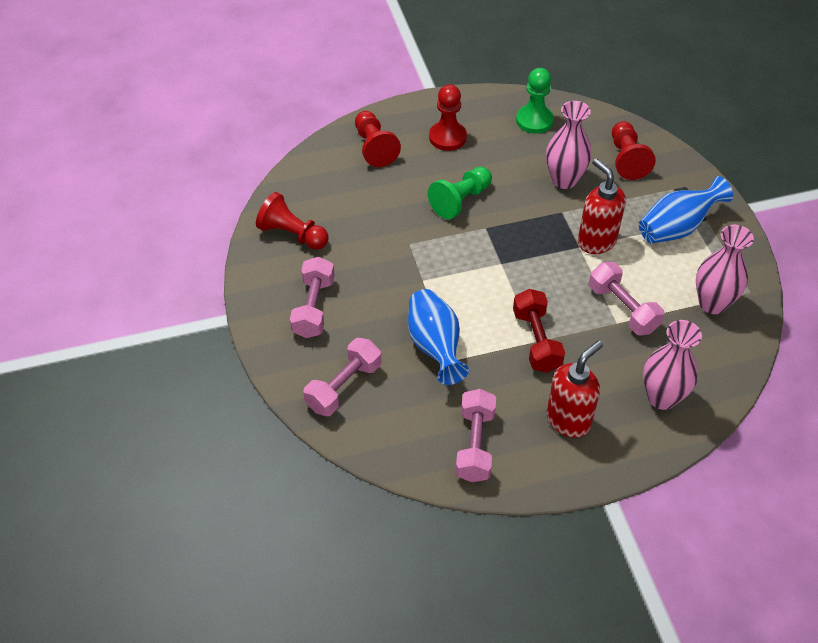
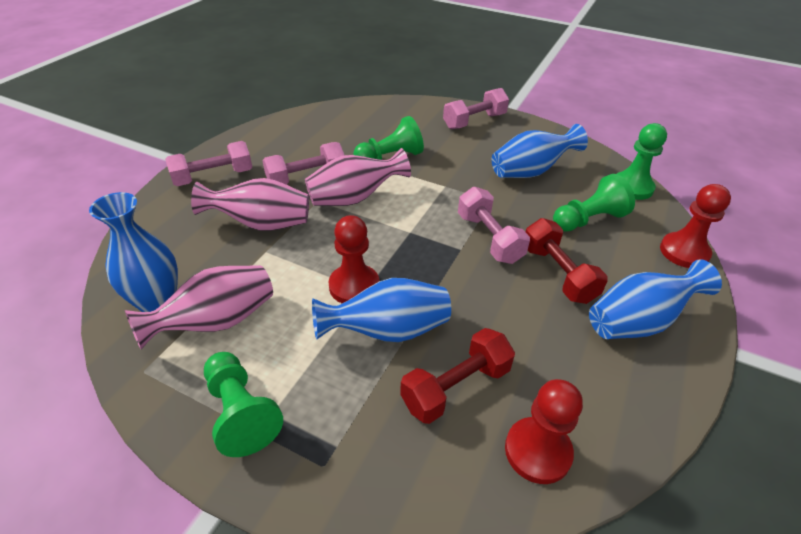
blue vase: [408,289,469,385] [639,176,733,243] = 2 -> [89,192,178,312] [312,278,451,342] [492,124,588,178] [589,259,722,339] = 4
green pawn: [428,167,492,219] [516,68,554,134] = 2 -> [204,352,283,457] [353,116,424,160] [553,174,635,232] [617,123,667,200] = 4
red dumbbell: [513,289,565,373] = 1 -> [400,328,515,424] [526,218,608,304] = 2
red pawn: [256,192,328,250] [355,111,401,167] [429,84,467,151] [612,121,656,180] = 4 -> [329,215,379,303] [505,379,583,484] [660,184,731,268] = 3
red soap dispenser: [547,341,603,438] [578,158,626,254] = 2 -> none = 0

